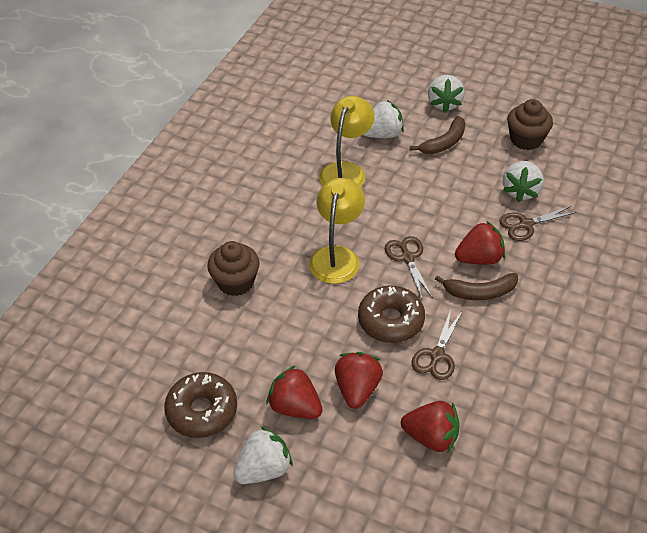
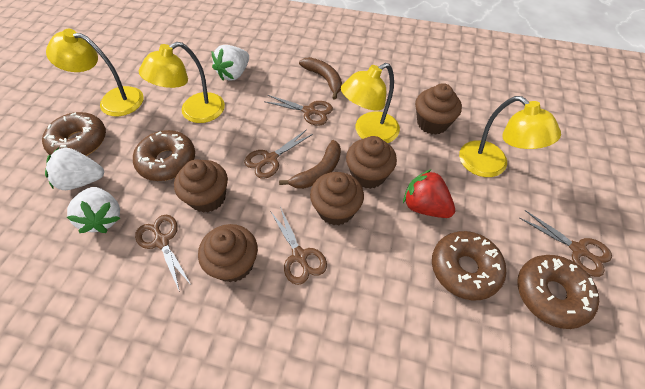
brown cupcake: [207,241,260,296] [507,99,553,150] = 2 -> [174,159,228,213] [198,224,258,282] [310,172,364,225] [346,136,397,189] [415,83,462,135] = 5
brown donut: [164,372,237,438] [358,286,425,343] = 2 -> [42,112,106,156] [133,130,195,181] [432,231,506,301] [517,255,599,329] = 4
brown scissors: [385,236,433,299] [412,310,462,380] [499,206,577,241] = 3 -> [135,215,192,292] [244,129,313,179] [264,95,333,126] [270,207,327,285] [520,210,612,277] = 5
red strawberry: [267,365,322,419] [335,352,383,409] [401,401,459,452] [455,221,505,265] = 4 -> [403,169,455,218] = 1
white strawberry: [233,426,293,484] [363,100,404,138] [428,75,465,113] [503,161,544,202] = 4 -> [45,147,104,190] [67,187,120,233] [211,45,249,81] = 3
yellow lamp: [309,178,365,284] [319,96,375,187] = 2 -> [46,29,144,116] [139,42,225,123] [341,63,400,143] [459,96,561,177] = 4

